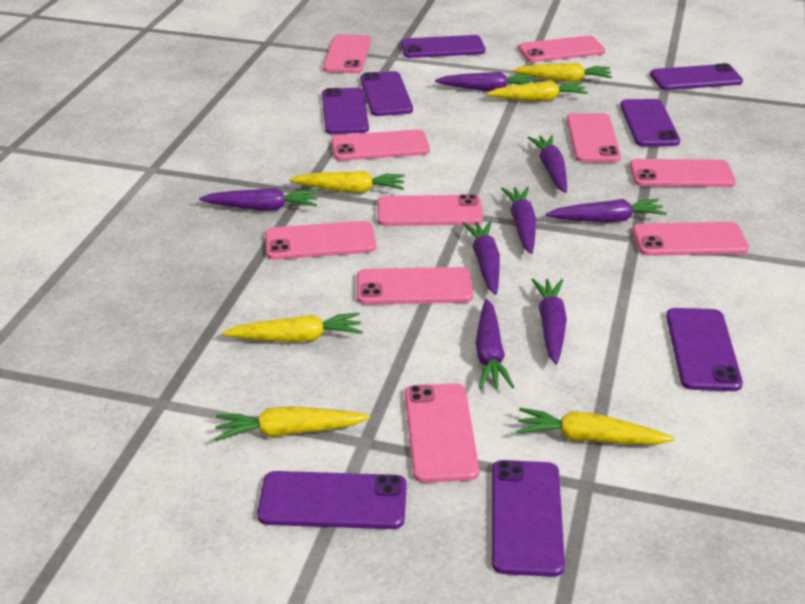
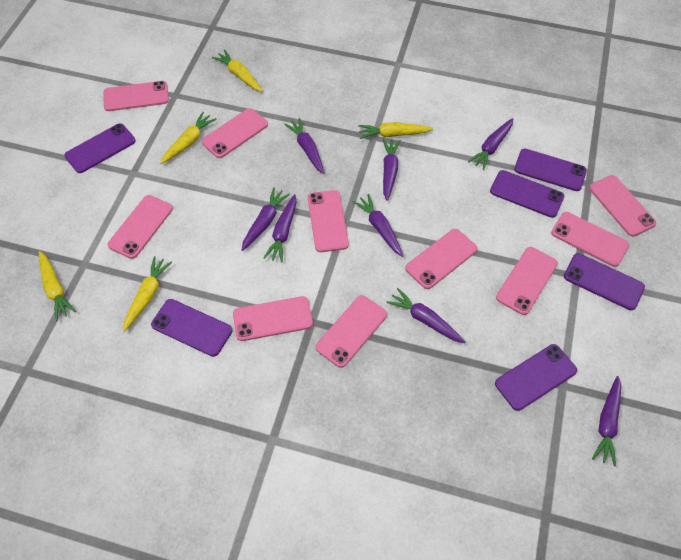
purple phone: [257,471,407,529] [322,88,369,134] [360,71,413,116] [401,35,485,58] [492,460,565,577] [620,99,680,146] [650,63,743,90] [666,308,743,391] = 8 -> [64,123,136,173] [151,299,232,357] [490,170,564,218] [495,344,577,411] [514,148,587,191] [564,253,645,310] = 6
yellow carrot: [215,406,370,441] [222,313,363,342] [289,171,405,193] [486,81,588,101] [513,63,612,82] [517,408,675,445] = 6 -> [39,251,76,321] [123,256,172,331] [160,112,216,164] [212,49,263,92] [358,122,433,139] = 5

